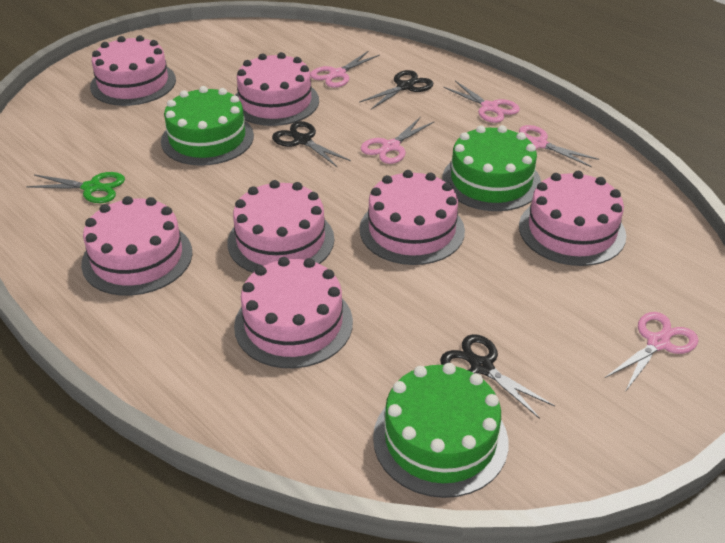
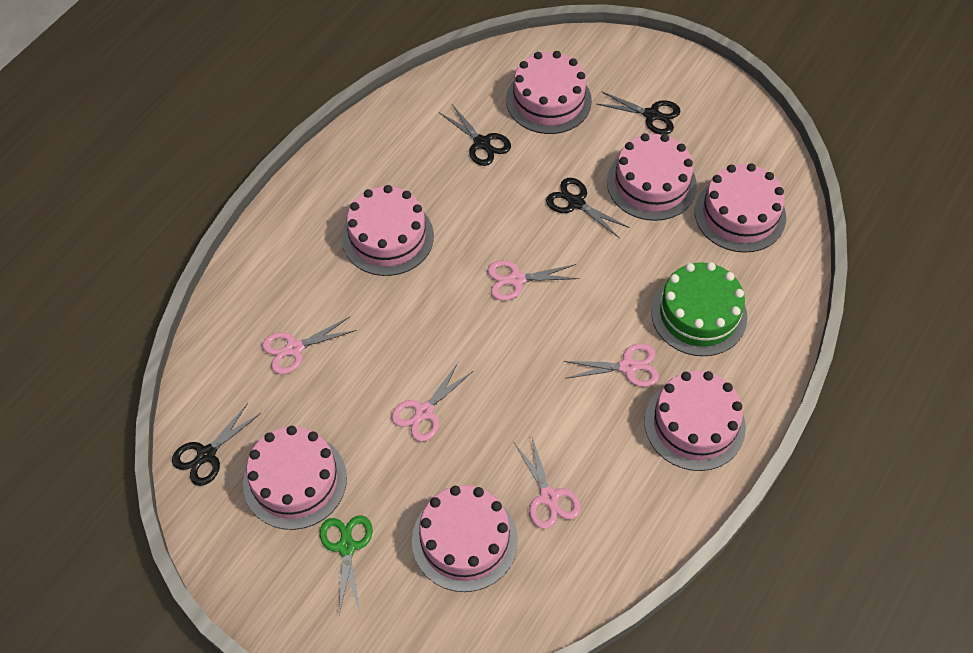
black scissors: [272,121,351,168] [359,70,433,109] [440,334,555,419] = 3 -> [172,403,261,486] [440,104,511,166] [546,178,630,238] [597,91,681,135] = 4
green cake: [161,86,254,166] [373,363,508,498] [442,125,541,211] = 3 -> [651,262,747,356] = 1

